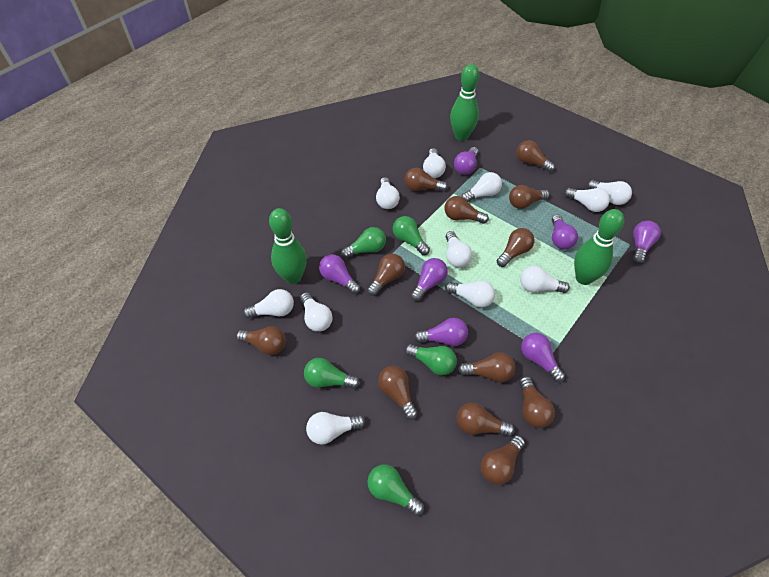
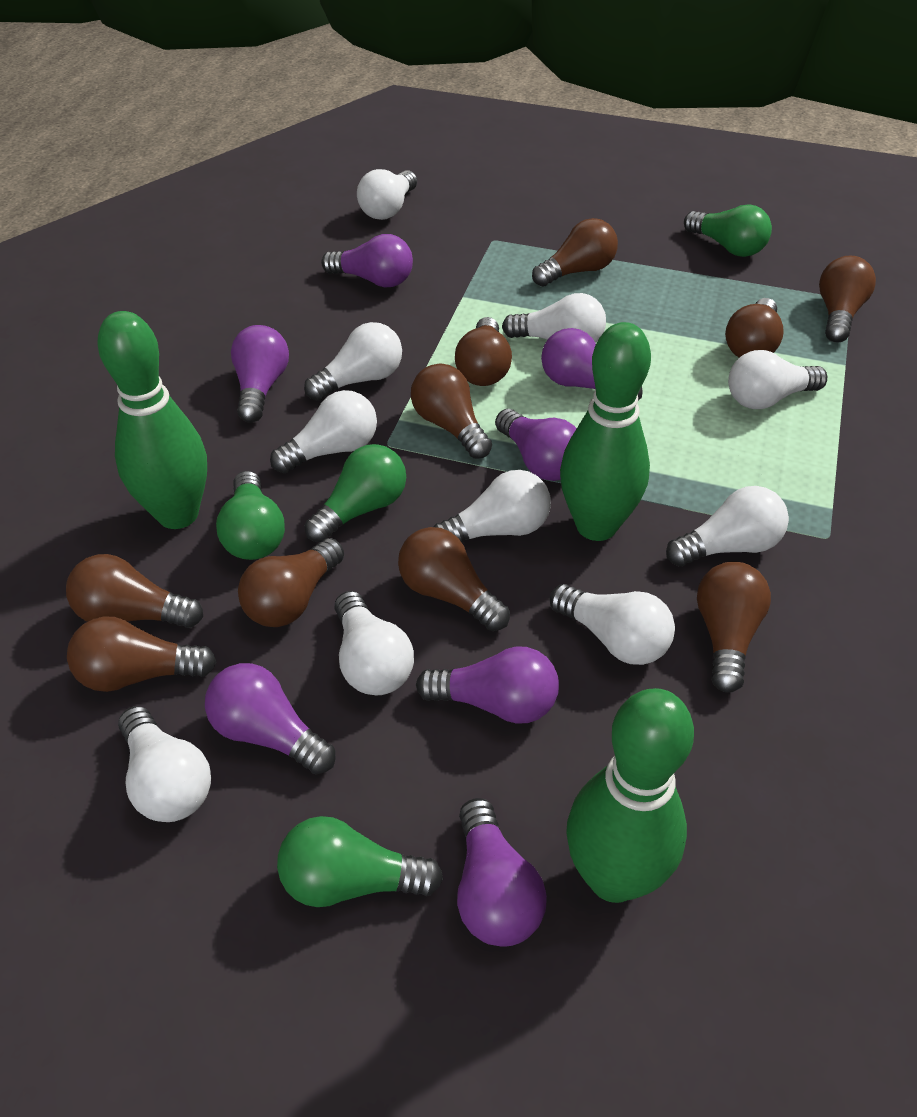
brown light bulb: [236,326,286,355] [367,254,405,296] [378,366,418,420] [405,168,448,192] [444,196,489,224] [457,403,515,437] [458,352,515,382] [481,435,525,485] [497,228,535,267] [509,185,549,209] [517,140,555,172] [519,376,555,428] = 12 -> [66,554,203,628] [67,616,217,692] [238,538,344,627] [398,527,510,631] [411,364,492,459] [455,317,512,386] [532,218,618,287] [697,562,771,693] [725,298,784,358] [819,255,876,342] = 10
green light bulb: [304,358,360,389] [341,227,386,258] [368,465,424,516] [393,216,430,255] [405,344,457,375] = 5 -> [216,471,285,560] [277,816,443,907] [304,444,406,542] [684,204,772,257] = 4
white light bulb: [243,289,294,319] [300,292,333,332] [306,412,365,445] [376,177,400,209] [423,148,446,178] [445,280,495,308] [446,231,472,268] [461,172,502,202] [520,266,570,293] [564,188,610,212] [587,180,632,205] = 11 -> [118,706,211,822] [270,390,377,473] [304,322,402,401] [335,591,414,695] [357,169,417,220] [433,470,551,543] [502,293,606,343] [550,584,675,665] [666,486,789,566] [728,350,827,409] = 10

